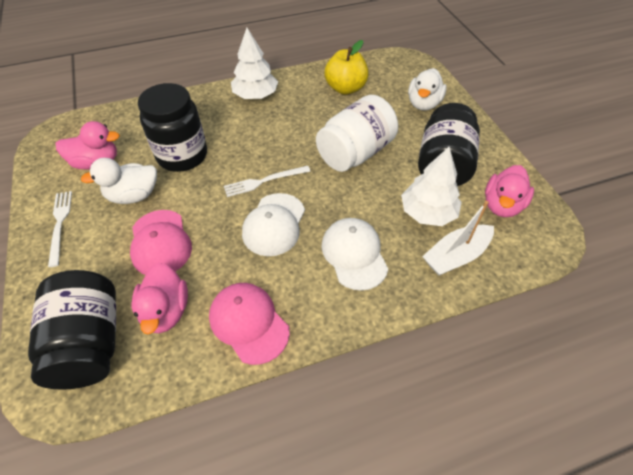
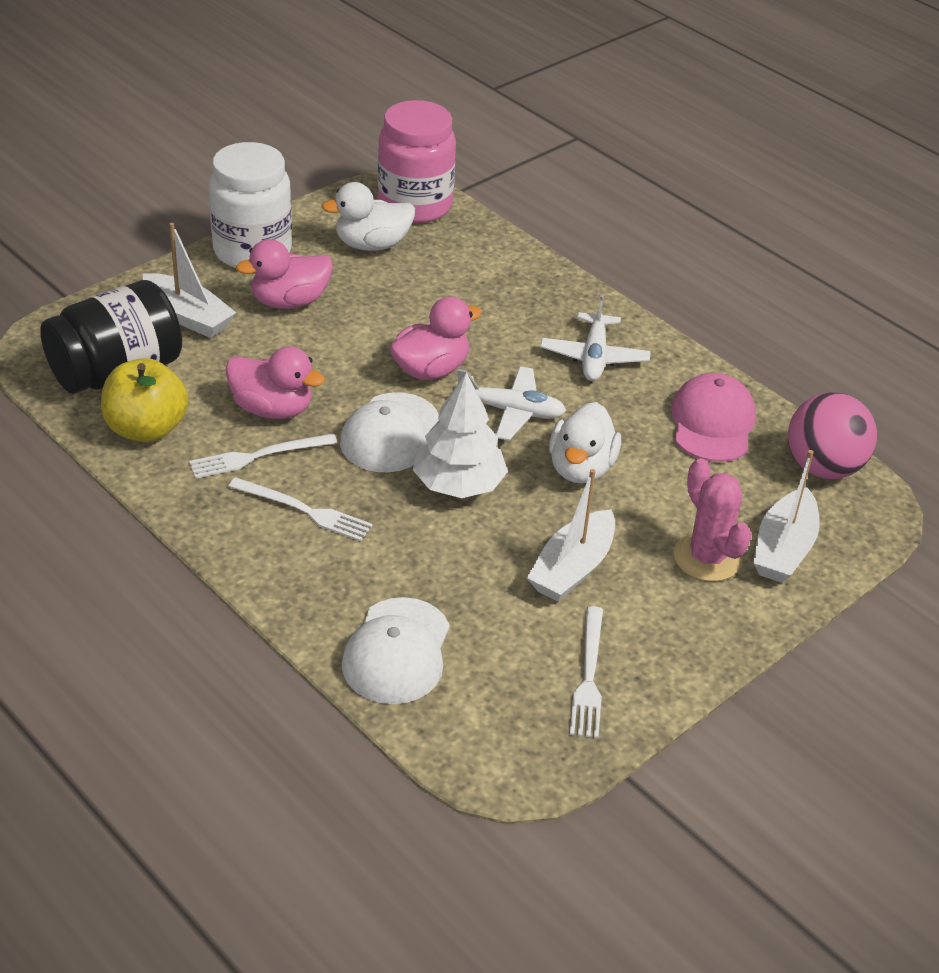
black jar: [28,270,116,390] [138,83,207,172] [418,103,480,186] = 3 -> [40,280,182,394] = 1
pink ball: none = 0 -> [788,392,877,479] = 1
pink cactus: none = 0 -> [674,458,752,582] = 1
pink cap: [130,210,192,275] [209,283,290,365] = 2 -> [671,373,756,462] = 1
pink jar: none = 0 -> [378,100,456,223] = 1
white boat: [422,201,494,276] = 1 -> [143,223,236,338] [527,469,615,602] [753,450,820,583] = 3
white fork: [48,191,72,267] [224,166,311,197] = 2 -> [189,433,338,479] [228,477,373,542] [570,606,603,738] = 3
white plane: none = 0 -> [457,366,566,441] [540,294,651,381] = 2
white tree: [231,28,278,99] [401,147,462,226] = 2 -> [413,373,508,498] = 1

